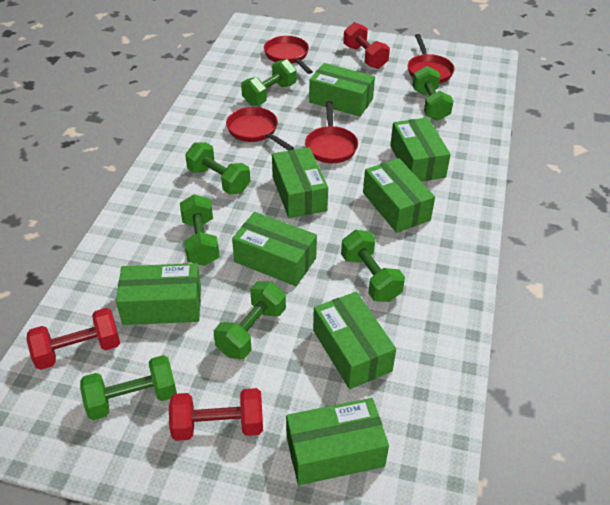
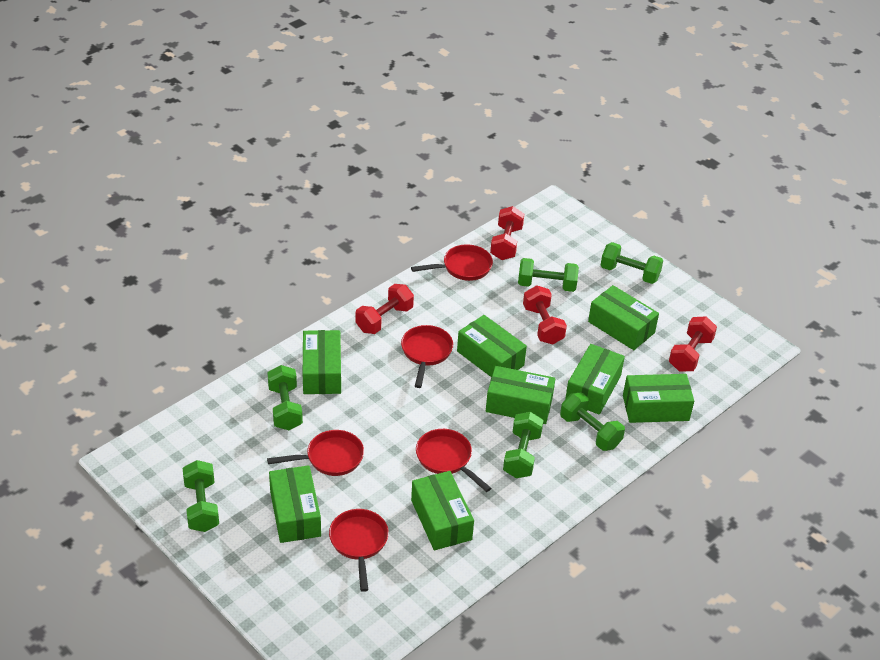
green dumbbell: [80,355,177,420] [180,194,220,266] [185,142,250,194] [214,282,286,359] [241,59,296,106] [341,230,405,302] [412,66,453,121] = 7 -> [183,460,219,532] [267,365,303,430] [503,412,544,478] [518,258,579,292] [560,392,625,451] [601,242,663,284] = 6
red dumbbell: [26,308,120,370] [169,388,263,441] [343,22,390,69] = 3 -> [356,284,414,334] [490,206,524,260] [523,285,567,344] [669,316,717,371] = 4
red pan: [226,107,294,150] [264,36,313,74] [305,101,358,163] [408,34,455,84] = 4 -> [267,430,364,476] [329,509,389,592] [401,325,453,388] [411,244,493,281] [416,429,491,492] = 5

